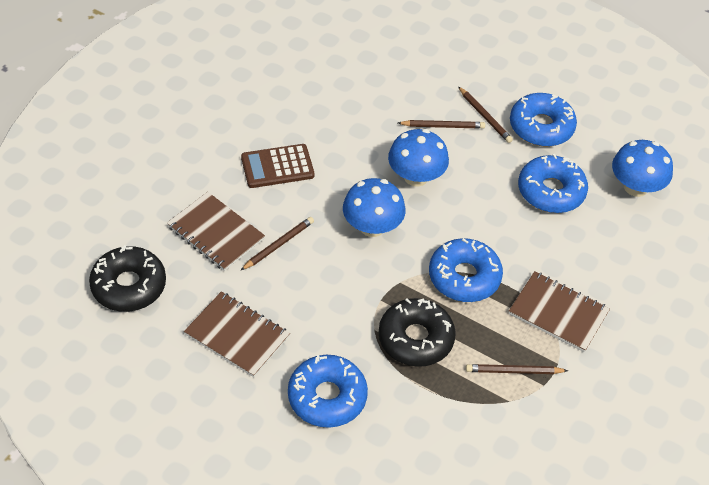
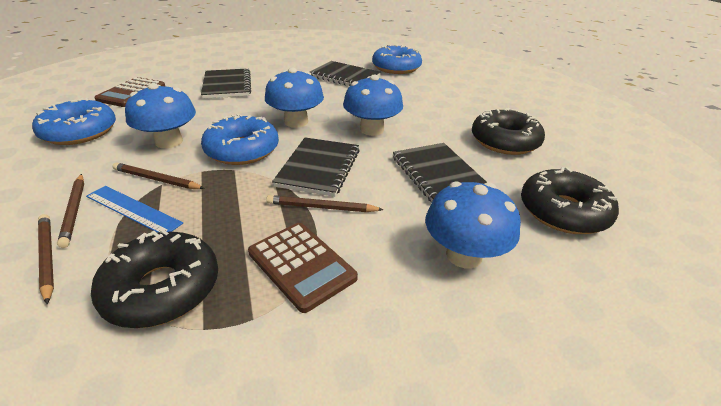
black donut: [89,245,166,312] [378,298,456,367] = 2 -> [91,229,218,328] [472,108,545,155] [521,167,619,234] = 3
black notebook: none = 0 -> [201,68,251,99] [272,137,360,197] [310,61,381,86] [393,143,487,202] = 4
blue donut: [288,355,368,428] [429,238,503,302] [510,93,577,147] [518,154,588,213] = 4 -> [32,98,116,145] [201,114,279,165] [372,45,422,74] = 3
blue mushroom: [343,178,406,237] [388,129,449,187] [612,140,673,197] = 3 -> [125,83,196,148] [265,67,324,128] [343,75,403,136] [425,181,521,268] = 4
blue ruler: none = 0 -> [86,186,183,233] = 1
brown calculator: [241,144,315,188] = 1 -> [94,77,165,107] [248,223,358,313] = 2
brown notebook: [167,192,265,271] [184,292,290,377] [509,271,610,352] = 3 -> none = 0

